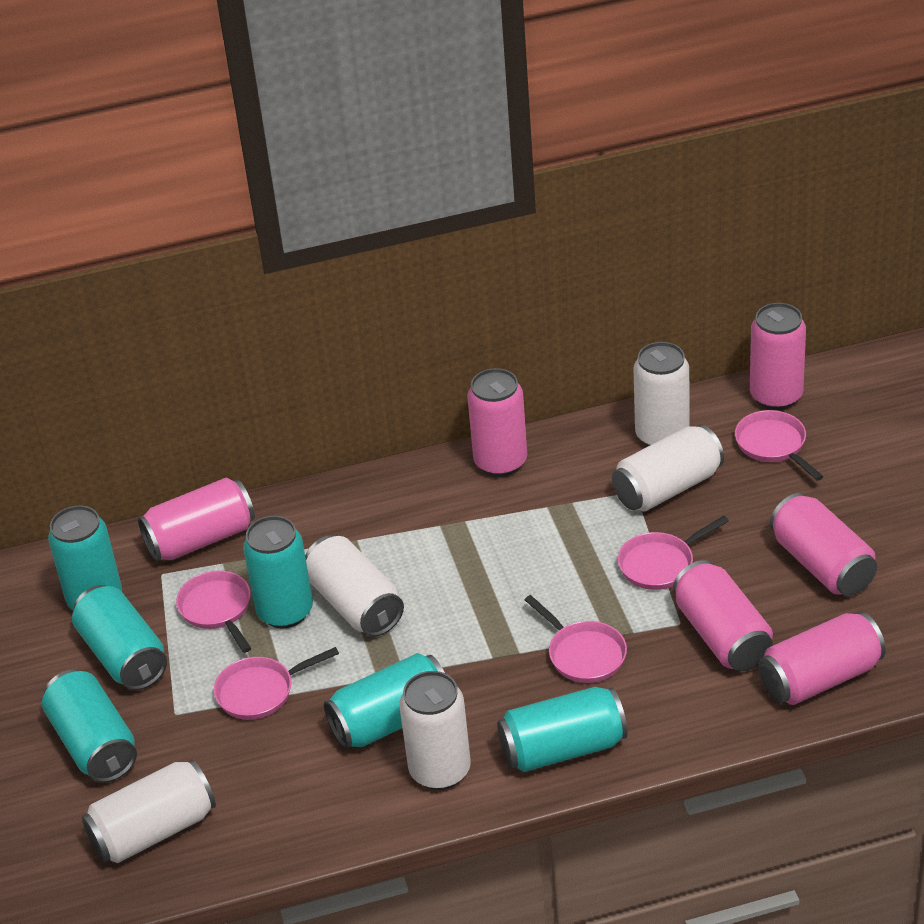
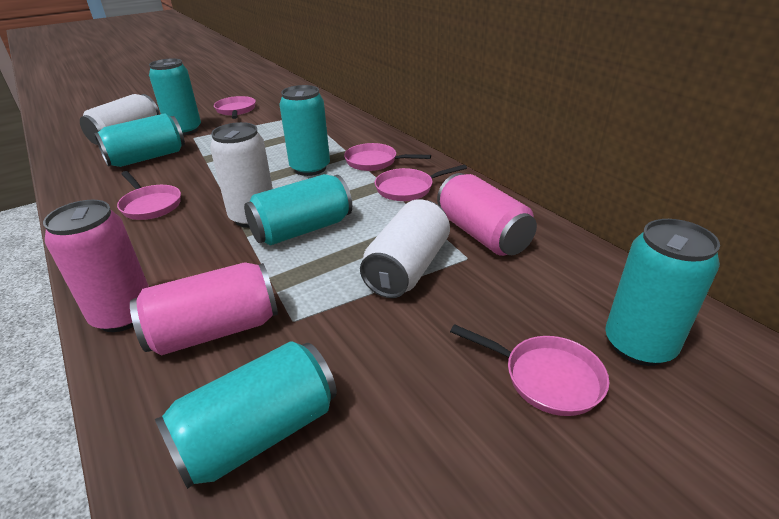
pink can: [138,478,255,561] [467,368,527,477] [673,560,773,671] [750,303,806,410] [758,612,886,705] [770,493,877,596] = 6 -> [43,200,149,332] [130,262,278,356] [437,173,537,256] = 3
white can: [82,759,216,863] [305,535,404,637] [400,671,471,790] [612,424,724,511] [634,342,689,446] = 5 -> [80,94,160,145] [210,122,273,228] [360,199,450,298] = 3

